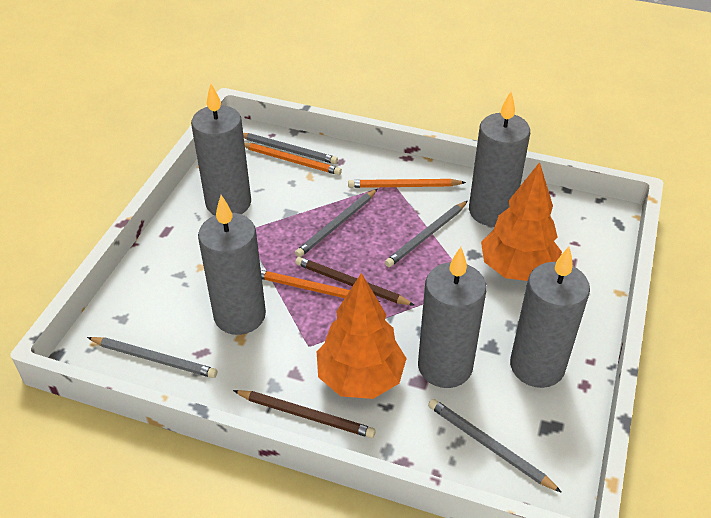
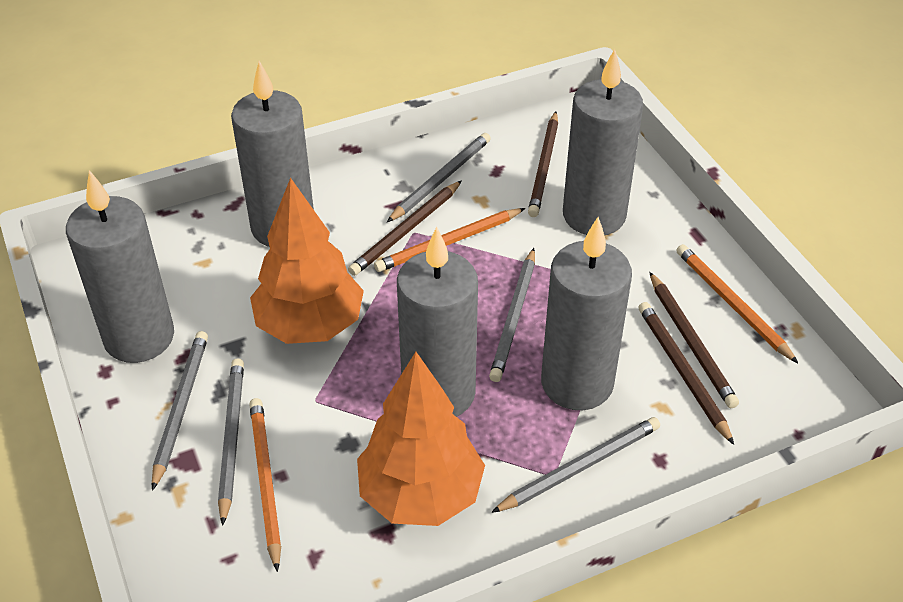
brown pencil: [233,390,376,438] [295,257,415,306] = 2 -> [348,180,462,276] [528,111,558,217] [638,302,734,445] [650,272,739,408] = 4

